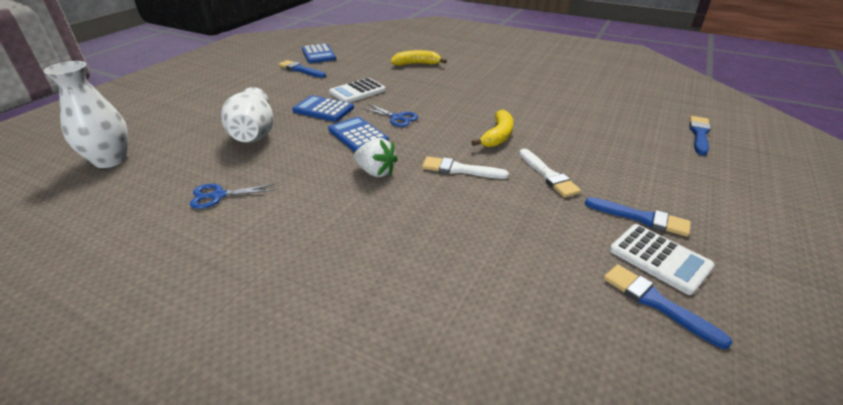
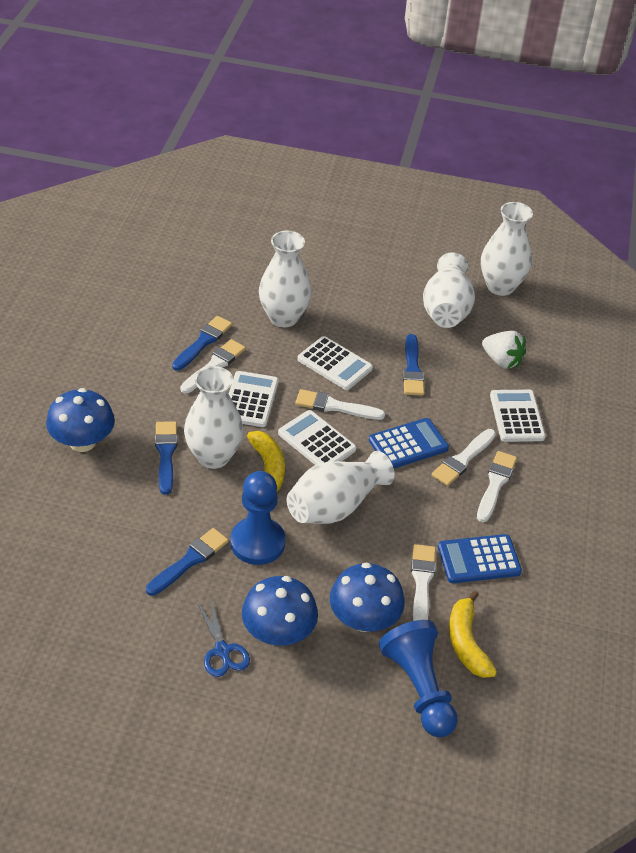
blue calculator: [292,95,354,122] [302,44,336,63] [328,117,389,152] = 3 -> [369,418,449,469] [438,534,522,583] = 2
blue mushroom: none = 0 -> [46,388,115,452] [242,576,318,646] [330,562,405,632] = 3
blue pawn: none = 0 -> [230,471,285,565] [379,620,458,737] = 2
blue scissors: [190,184,275,209] [362,104,418,127] = 2 -> [197,600,250,677] = 1
white brush: [422,157,509,179] [519,149,581,198] = 2 -> [180,339,246,394] [295,389,385,420] [411,544,436,621] [432,429,496,486] [477,451,517,522] = 5
white calculator: [329,78,386,103] [610,224,714,295] = 2 -> [229,371,279,427] [278,410,356,465] [298,336,373,390] [490,390,546,442] = 4
white vase: [44,61,128,168] [221,87,273,143] = 2 -> [184,366,244,469] [259,231,312,327] [287,451,394,524] [423,252,475,328] [481,202,533,296] = 5

